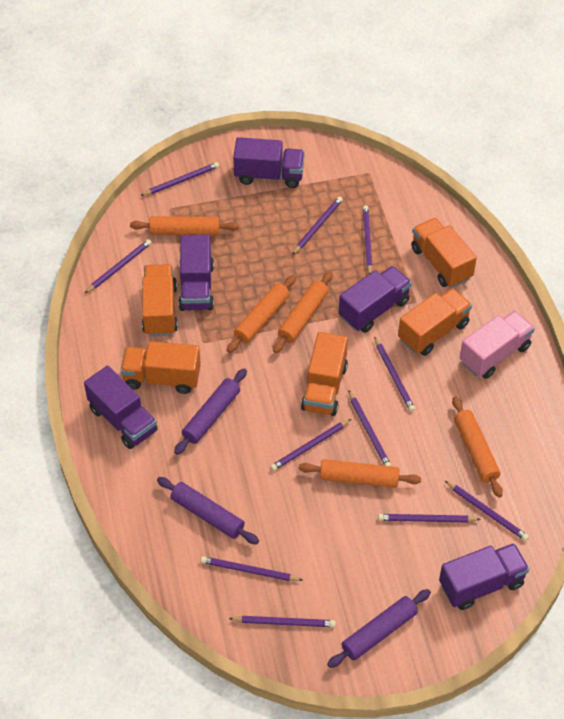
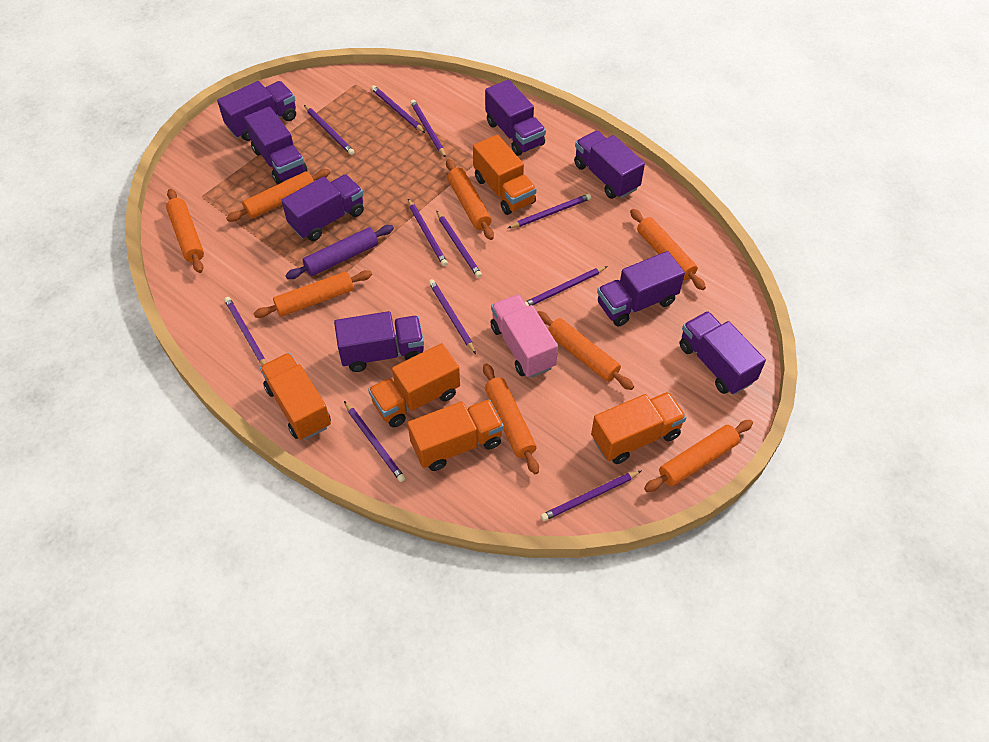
orange rolling pin: [130,216,239,235] [227,275,296,353] [273,271,333,353] [298,459,421,488] [452,396,503,498] = 5 -> [166,189,204,273] [226,169,330,222] [253,270,372,318] [446,159,494,240] [483,363,539,474] [537,311,634,390] [630,209,706,290] [644,420,753,492] = 8
purple rolling pin: [157,477,259,544] [174,368,247,455] [327,589,431,668] = 3 -> [286,225,394,279] = 1
purple truck: [84,366,158,449] [179,234,214,311] [233,137,305,188] [339,266,412,333] [439,543,529,610] = 5 -> [217,81,296,141] [244,106,307,184] [281,174,364,241] [334,311,424,372] [485,79,546,156] [574,131,645,199] [597,251,685,326] [680,311,766,395] = 8

